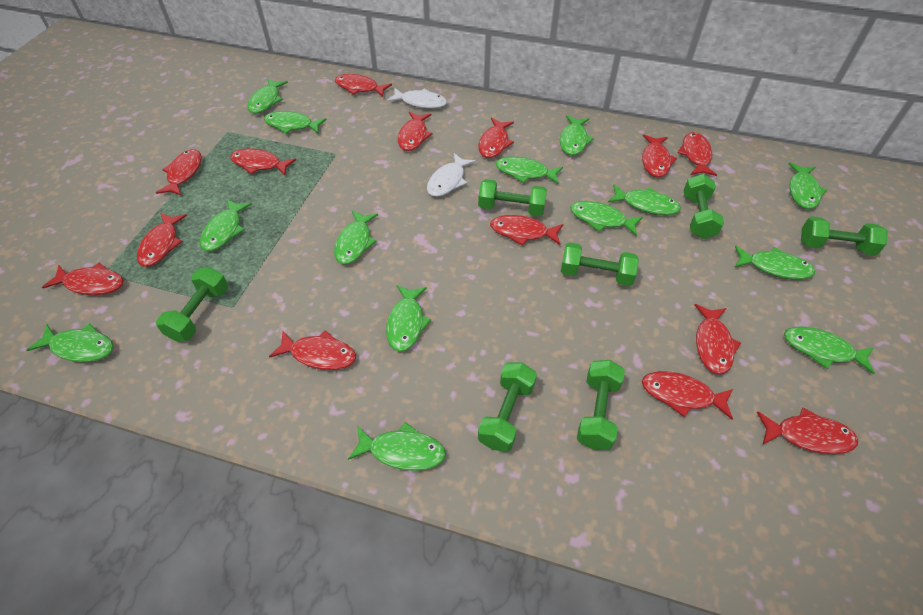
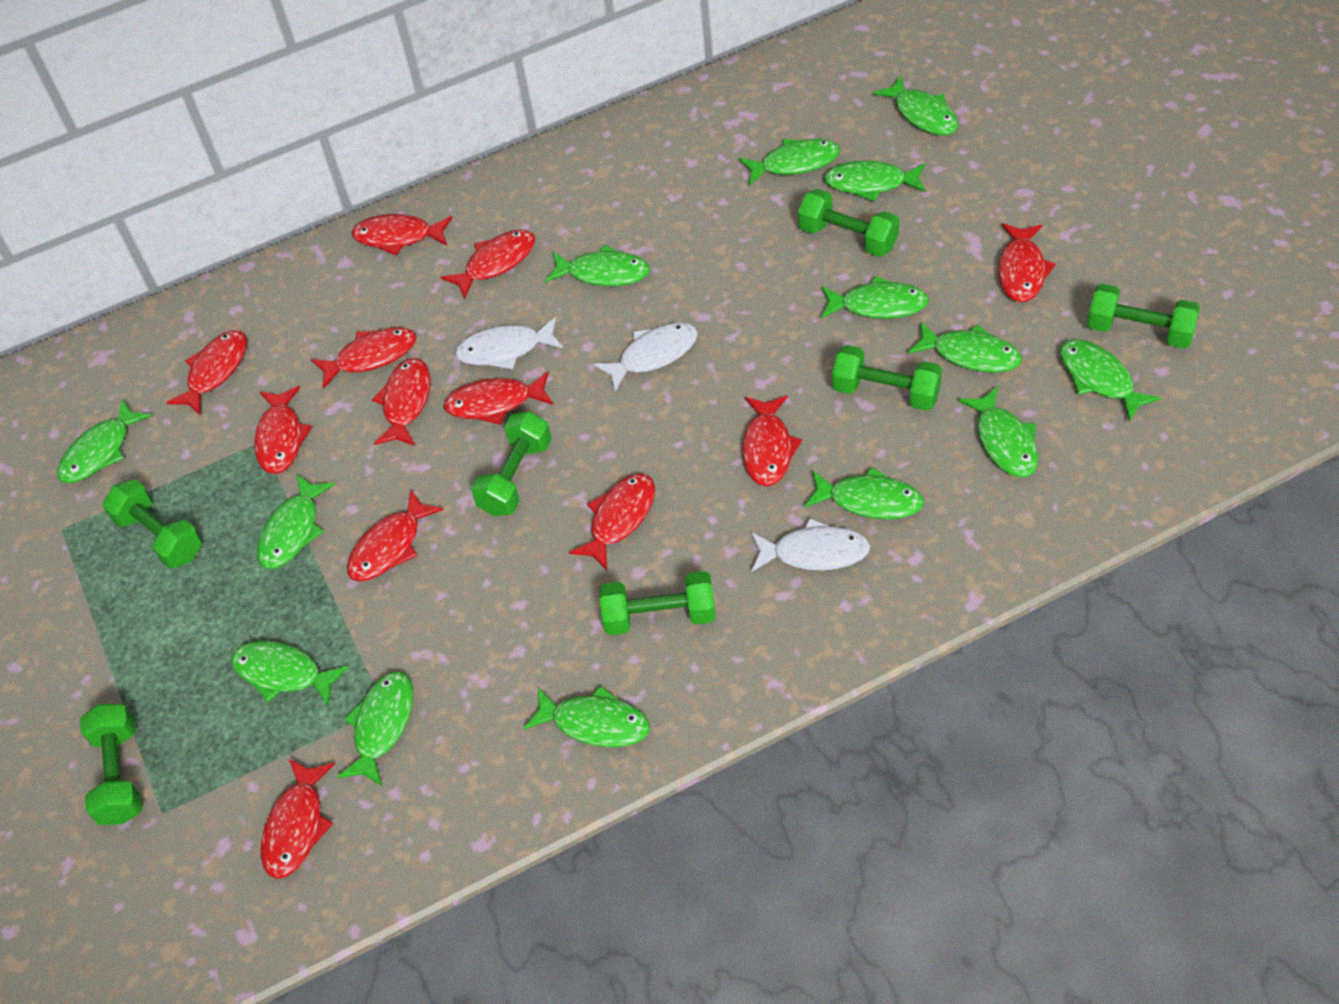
red fish: [42,263,124,295] [137,213,187,267] [156,149,202,196] [230,148,296,175] [269,330,356,370] [335,74,392,97] [398,112,433,151] [478,118,514,158] [490,215,563,246] [642,135,677,177] [642,371,733,419] [678,132,717,176] [695,304,741,374] [757,408,858,454] = 14 -> [166,330,247,416] [254,386,312,474] [261,759,335,879] [311,327,416,389] [347,489,444,581] [351,214,452,255] [372,358,431,446] [441,230,535,300] [443,372,554,425] [569,473,655,570] [742,396,802,486] [998,223,1056,302] = 12
white fish: [387,88,447,109] [427,153,476,197] = 2 -> [455,317,563,369] [594,322,698,391] [751,518,870,572] = 3

